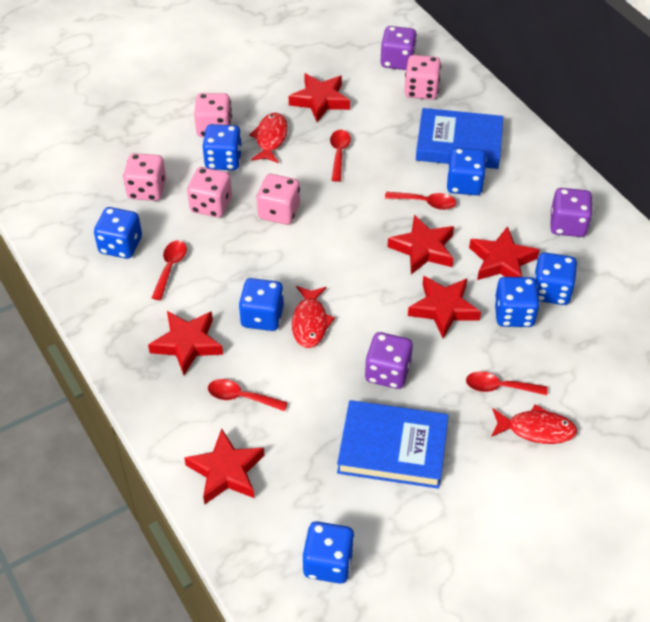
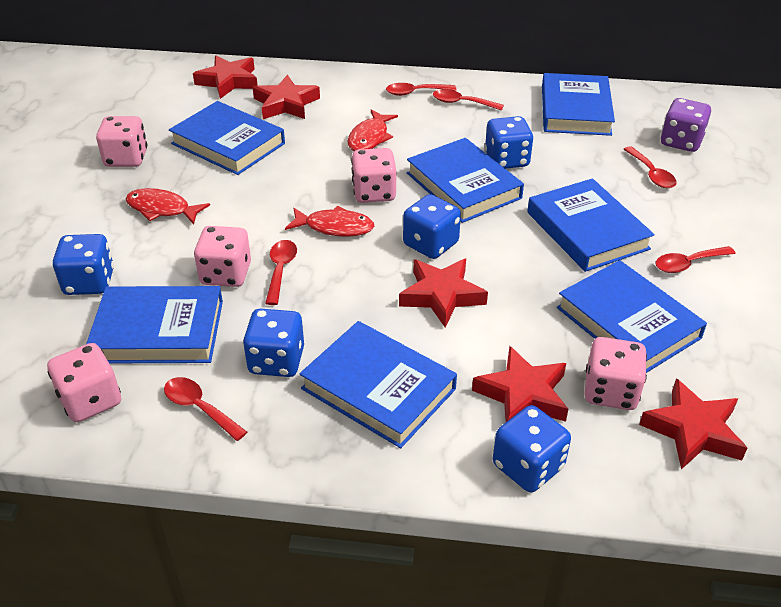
blue book: [337,400,449,489] [416,108,503,169] = 2 -> [86,286,223,363] [169,101,285,175] [300,321,457,448] [407,138,524,223] [527,178,655,272] [542,73,615,136] [557,260,707,373] = 7
blue dice: [94,207,142,259] [202,124,242,170] [239,278,284,331] [303,521,355,584] [447,148,487,195] [494,277,540,327] [534,252,577,305] = 7 -> [53,234,114,295] [243,309,304,377] [403,194,461,259] [485,116,533,169] [493,405,571,492] = 5
purple dice: [365,332,413,389] [381,26,417,70] [550,188,593,237] = 3 -> [661,98,711,152] = 1
red spoon: [152,241,187,300] [208,379,288,411] [330,130,351,182] [385,192,456,210] [466,371,548,395] = 5 -> [164,377,247,441] [265,240,297,305] [386,83,456,96] [433,89,504,111] [623,146,677,188] [655,246,736,273] = 6
red star: [148,311,223,375] [184,429,265,505] [289,73,350,122] [388,215,454,274] [408,276,481,339] [469,226,539,280] = 6 -> [193,55,258,99] [253,75,320,119] [399,259,488,328] [472,346,568,422] [639,379,747,470] = 5

